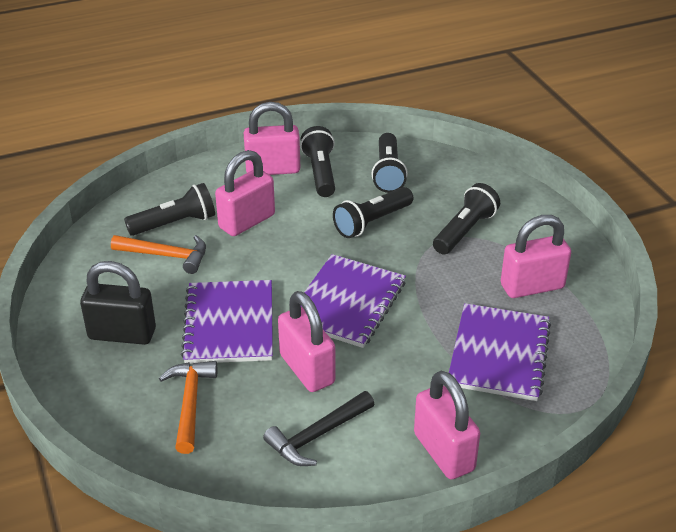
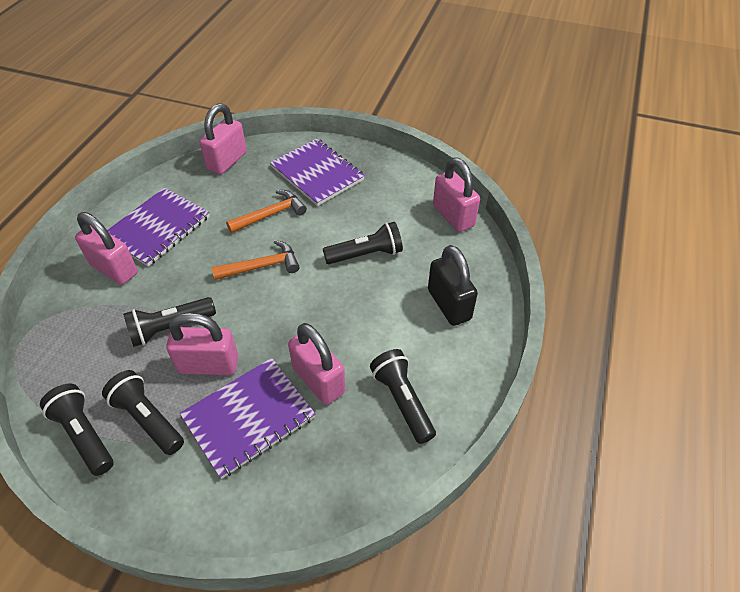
black hammer: [263,391,374,466] = 1 -> none = 0

